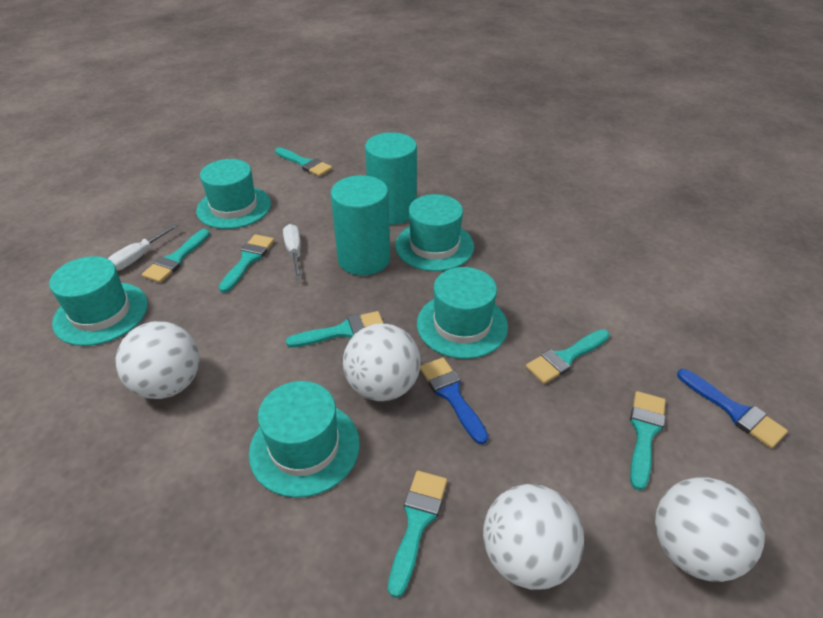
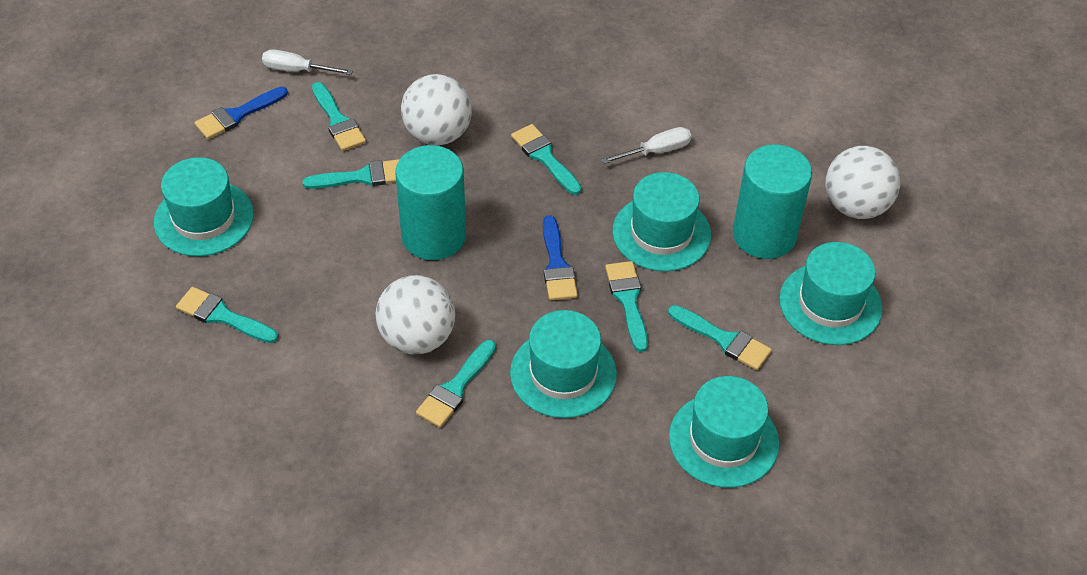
white ball: [116,321,200,399] [343,323,421,401] [483,484,584,590] [655,477,765,582] = 4 -> [375,275,455,354] [401,74,472,145] [825,146,900,219] = 3

